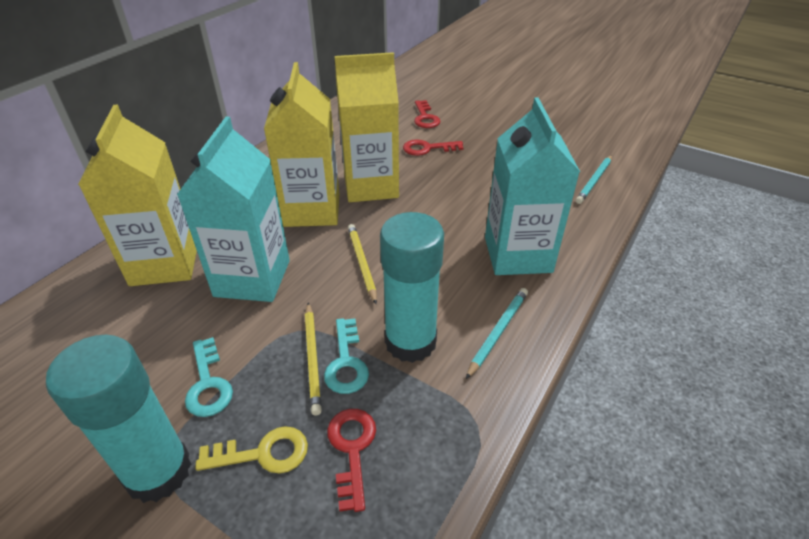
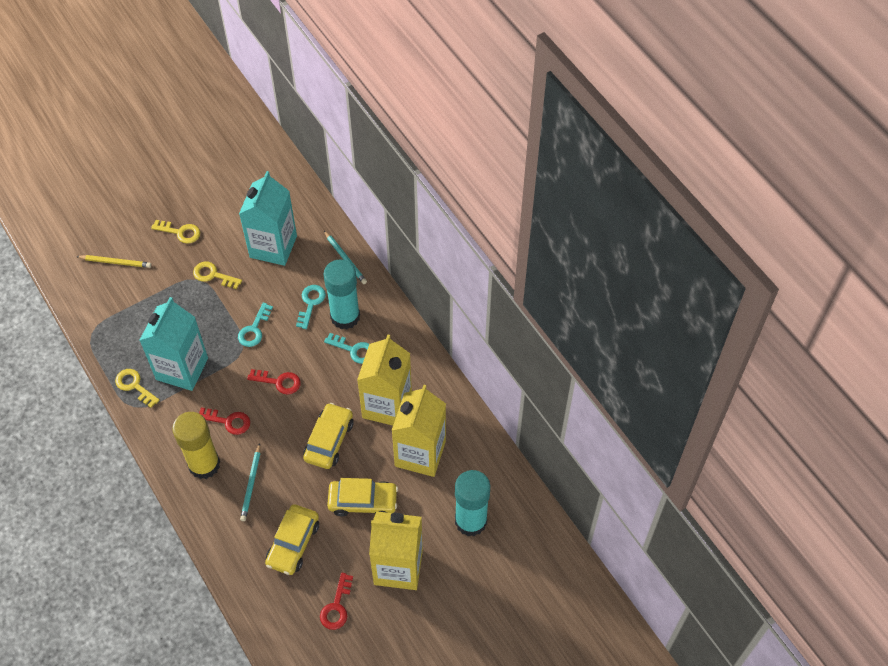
turquoise key: [185,337,233,417] [324,318,369,394] = 2 -> [238,302,273,347] [296,285,326,329] [324,333,369,364] = 3
yellow car: none = 0 -> [265,504,319,575] [303,403,353,469] [327,478,398,516] = 3
yellow glue stick: none = 0 -> [172,412,220,479] = 1
yellow key: [195,426,308,474] = 1 -> [115,369,160,408] [151,220,200,244] [193,261,242,289] = 3
yellow pencil: [305,302,322,415] [348,224,377,304] = 2 -> [76,255,151,268] = 1

